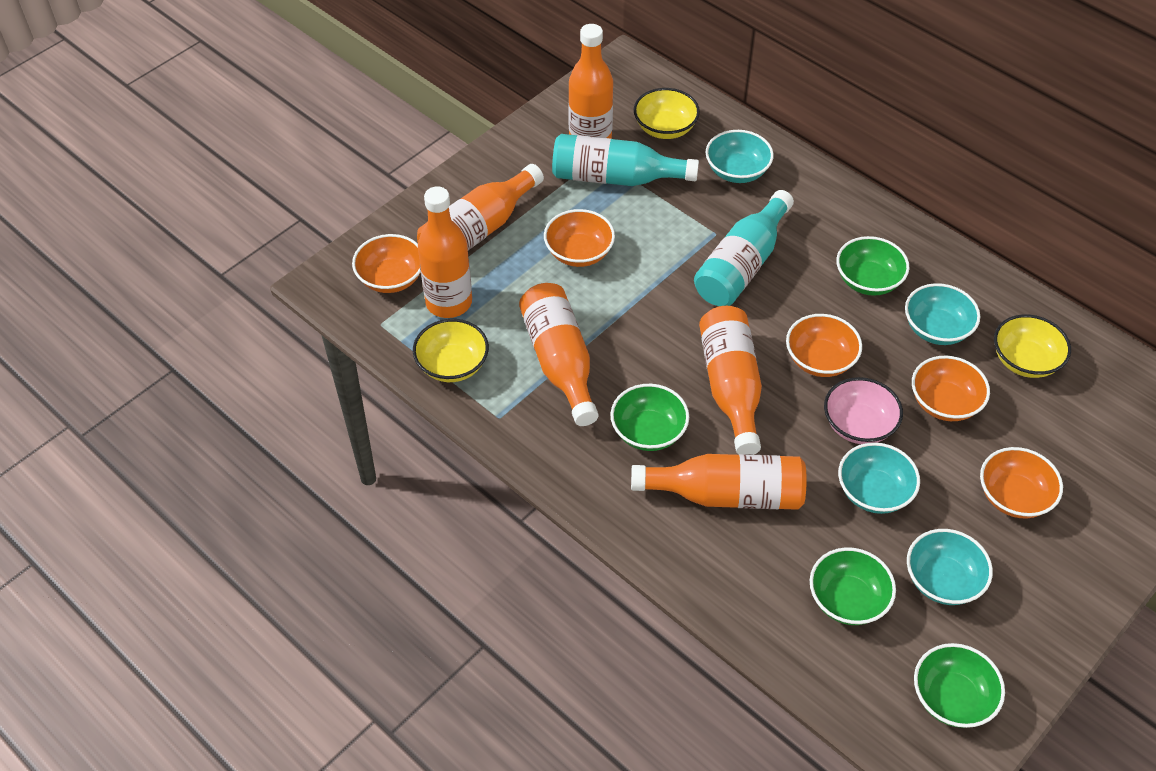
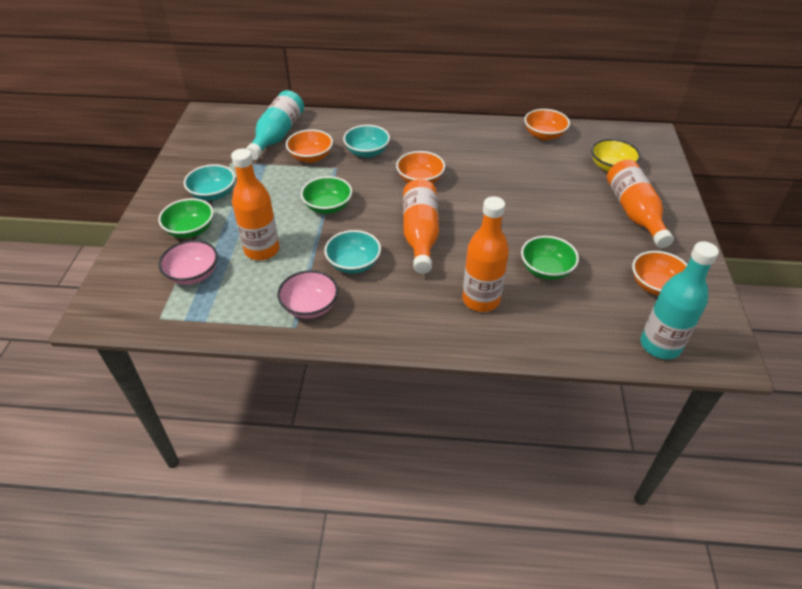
green bowl: [610,384,689,451] [810,547,896,625] [836,236,909,296] [914,643,1005,728] = 4 -> [158,198,214,238] [301,176,352,214] [521,236,579,280] = 3
orange bottle: [417,164,544,250] [418,186,472,318] [519,283,599,426] [568,24,613,139] [631,454,807,510] [699,306,762,455] = 6 -> [231,148,279,260] [403,179,439,274] [462,196,509,312] [607,159,674,248] = 4
orange bowl: [352,234,421,293] [544,209,615,267] [786,314,862,377] [912,356,990,421] [980,447,1063,518] = 5 -> [286,129,333,163] [396,151,445,183] [524,109,570,141] [632,251,687,296] = 4
pink bowl: [824,377,903,444] = 1 -> [159,240,218,285] [278,270,338,319] = 2
turquoise bowl: [706,130,774,183] [838,442,920,514] [905,283,980,345] [907,529,993,605] = 4 -> [184,164,235,201] [324,230,381,274] [343,125,390,158] = 3
yellow bowl: [413,319,489,382] [634,88,700,139] [994,314,1071,378] = 3 -> [591,139,641,172] = 1

